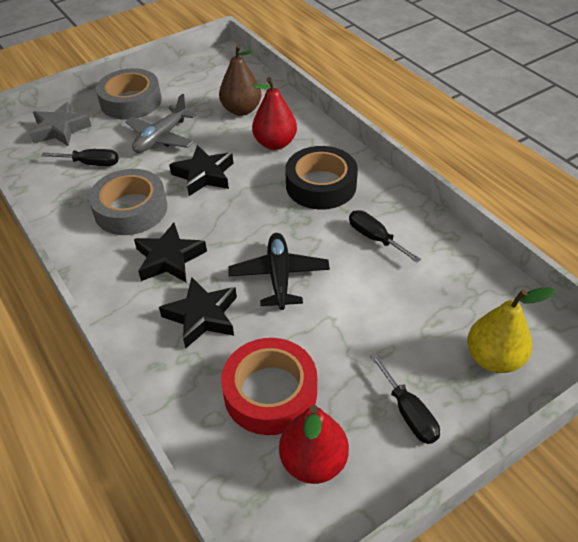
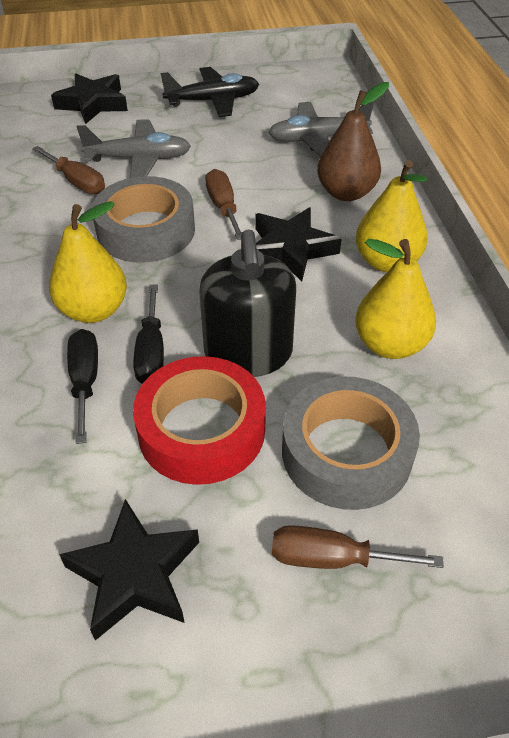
black screwdriver: [41,149,119,166] [349,210,421,263] [370,354,440,444] = 3 -> [67,329,98,444] [133,284,164,384] = 2
black soap dispenser: none = 0 -> [199,229,296,377] = 1
black tape: [285,146,358,209] = 1 -> none = 0
brown screwdriver: none = 0 -> [32,146,105,194] [205,169,243,240] [272,525,444,569] = 3
grey plane: [125,94,196,153] = 1 -> [77,119,191,178] [268,101,374,157] = 2
grey star: [29,102,91,146] = 1 -> none = 0
red pear: [252,77,297,150] [279,405,349,484] = 2 -> none = 0
yellow pear: [467,287,556,373] = 1 -> [49,201,127,323] [355,239,436,359] [356,160,428,272] = 3

